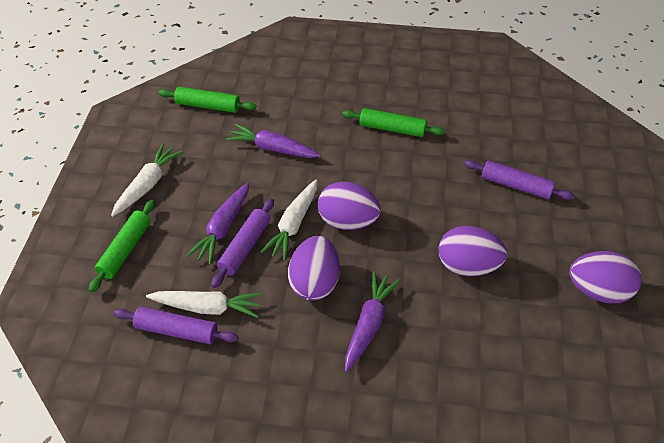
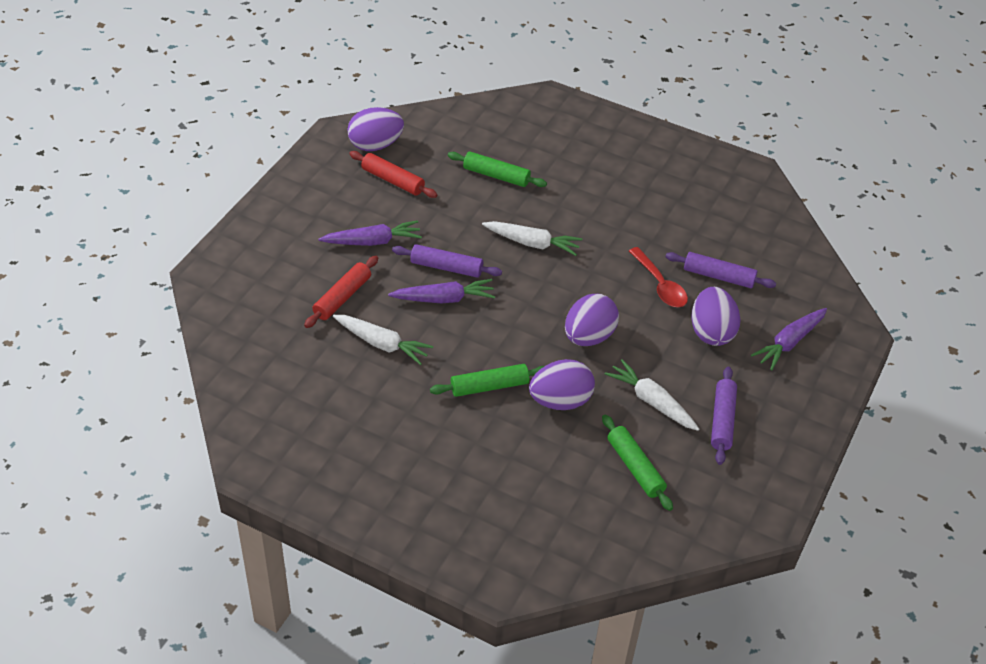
red rolling pin: none = 0 -> [304,256,378,328] [349,151,438,198] = 2
red spoon: none = 0 -> [629,247,688,307] = 1

